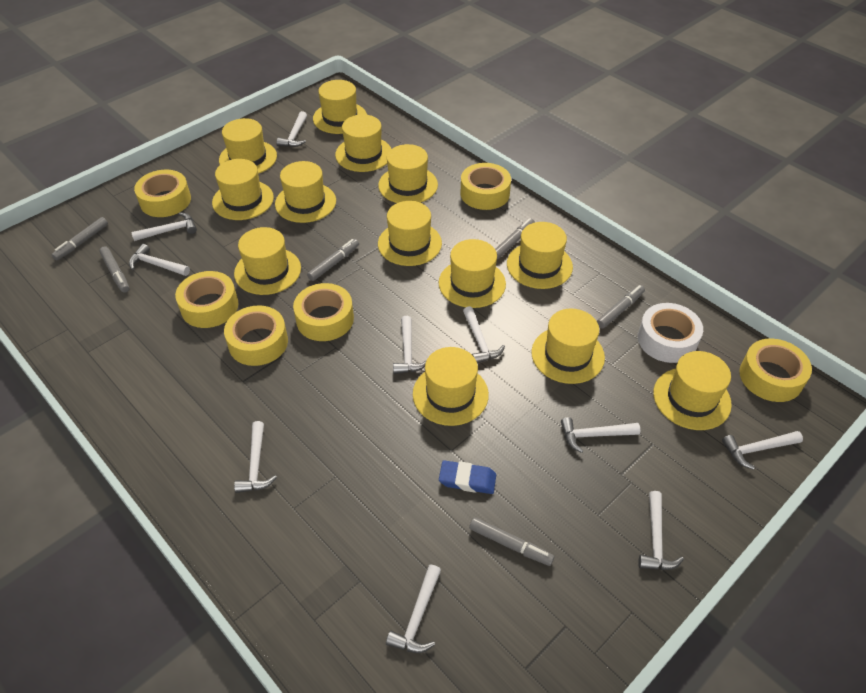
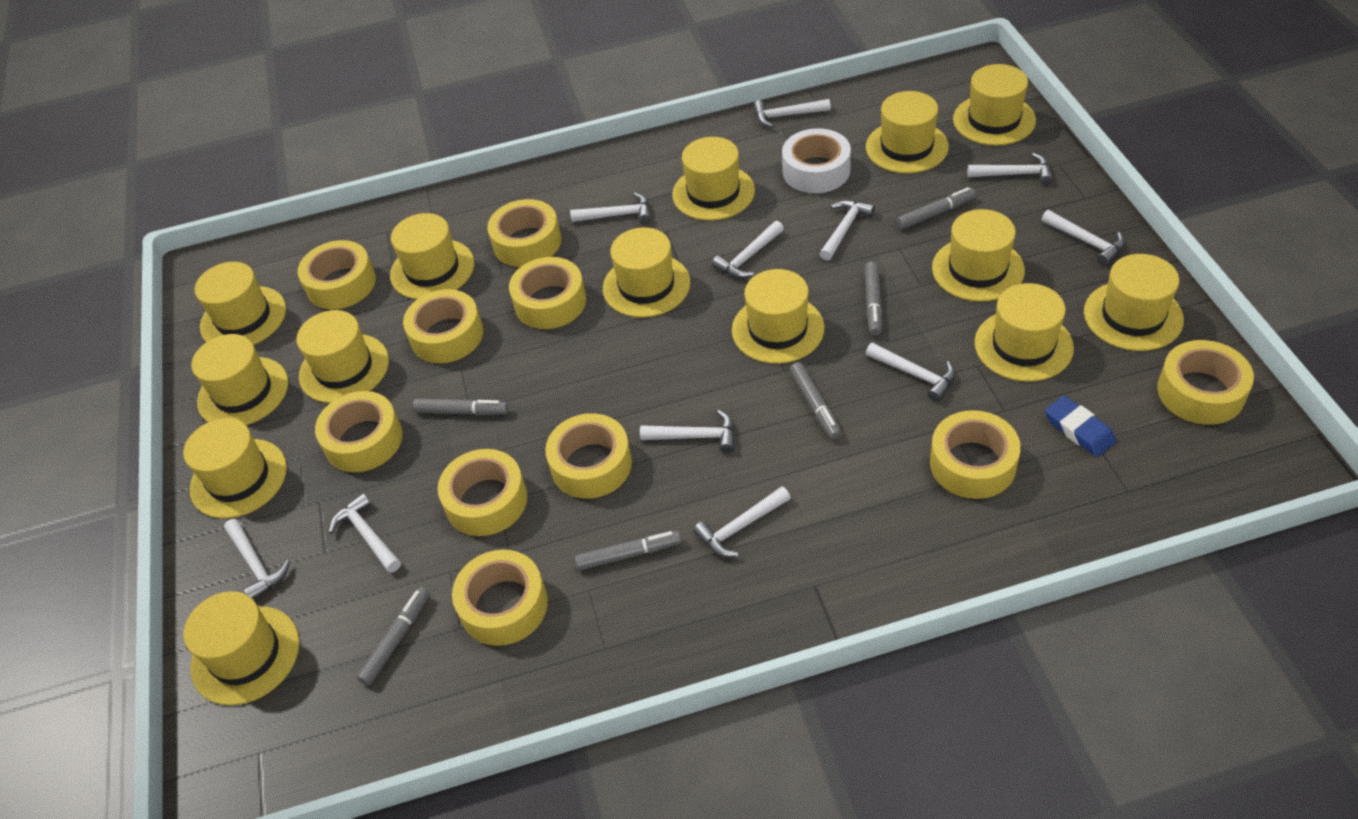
white hammer: [129,244,190,276] [131,212,197,241] [234,421,277,493] [276,111,307,147] [386,565,441,653] [393,316,426,374] [463,306,505,364] [561,417,640,453] [638,491,684,570] [722,431,803,470] = 10 -> [224,519,290,600] [329,493,401,573] [570,193,651,224] [640,410,735,453] [693,486,791,557] [712,221,784,278] [753,99,831,128] [819,200,875,261] [866,342,956,402] [968,153,1053,185] [1041,210,1125,266] = 11
yellow hat: [212,159,274,220] [219,118,277,174] [234,227,301,295] [275,161,336,223] [313,80,367,134] [335,115,391,172] [378,144,438,203] [378,201,442,266] [413,347,489,426] [439,239,506,308] [507,222,573,289] [531,309,605,384] [653,351,732,430] = 13 -> [183,418,287,518] [184,591,299,705] [191,334,288,425] [195,262,286,345] [296,310,389,403] [390,213,474,299] [603,227,691,318] [672,137,755,221] [732,269,824,364] [866,91,949,173] [932,209,1025,302] [953,64,1036,146] [975,283,1074,382] [1084,254,1184,351] = 14
yellow tape: [134,170,191,217] [175,271,238,328] [224,305,288,366] [293,283,354,341] [460,163,511,210] [740,339,812,402] = 6 -> [298,240,376,310] [315,391,403,472] [403,289,483,363] [438,449,527,536] [452,550,548,646] [487,199,561,267] [509,257,586,329] [545,413,632,499] [930,410,1021,499] [1157,340,1254,425] = 10

